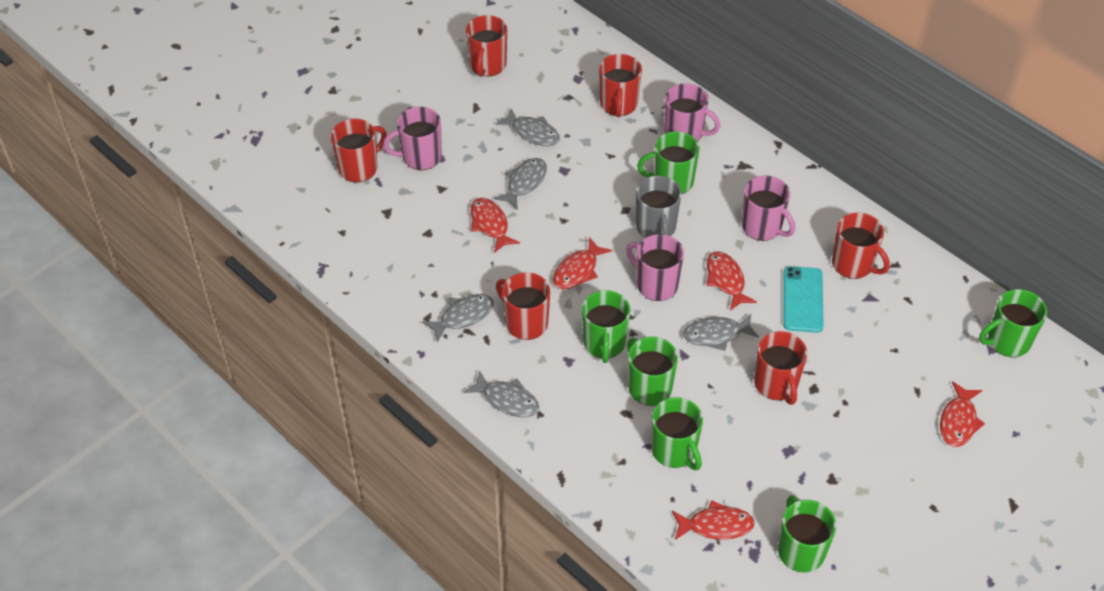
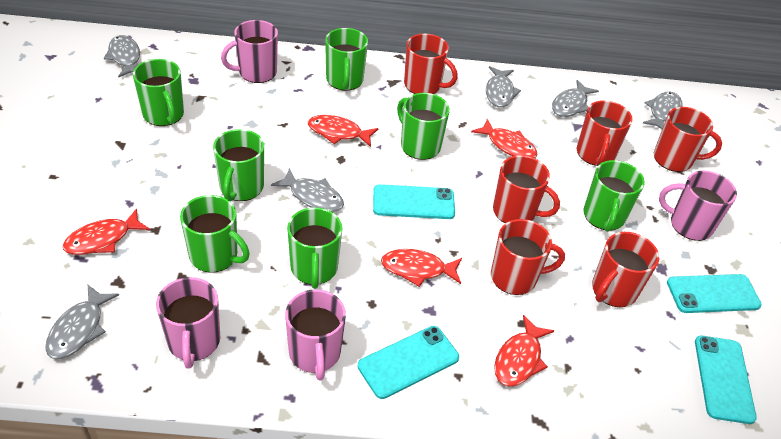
green mug: [582,290,630,363] [627,337,678,406] [637,131,699,194] [651,397,703,470] [778,495,836,573] [979,289,1047,357] = 6 -> [133,59,184,126] [180,195,249,273] [213,129,264,201] [287,207,343,289] [325,28,368,91] [397,93,450,160] [583,160,645,232] = 7
grey fish: [422,294,494,342] [464,370,539,417] [494,158,547,210] [496,109,560,146] [683,314,759,351] = 5 -> [45,285,119,359] [104,35,140,77] [271,168,344,212] [486,66,521,107] [552,80,599,117] [643,92,683,129] = 6
grey mug: [636,176,682,238] = 1 -> none = 0
turquoise phone: [783,266,824,333] = 1 -> [358,326,459,399] [373,184,455,219] [667,274,762,313] [695,335,757,424] = 4

